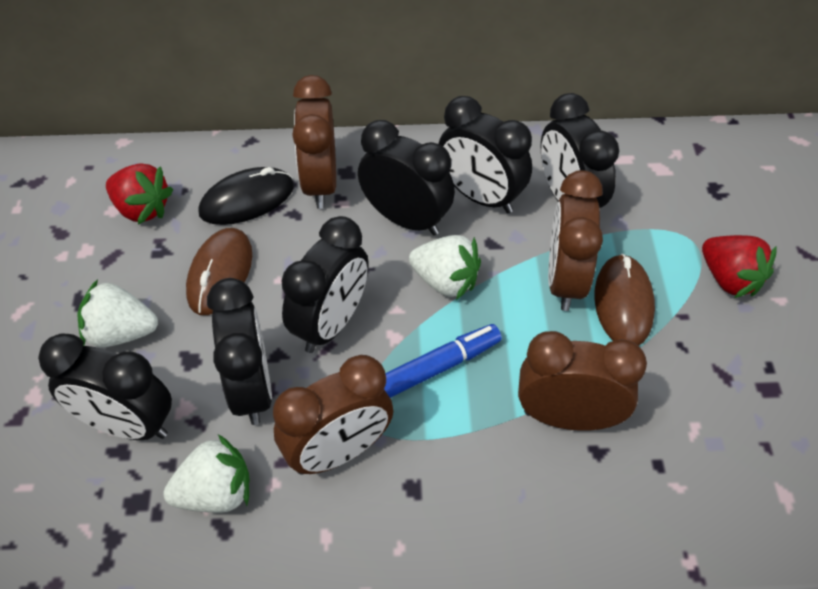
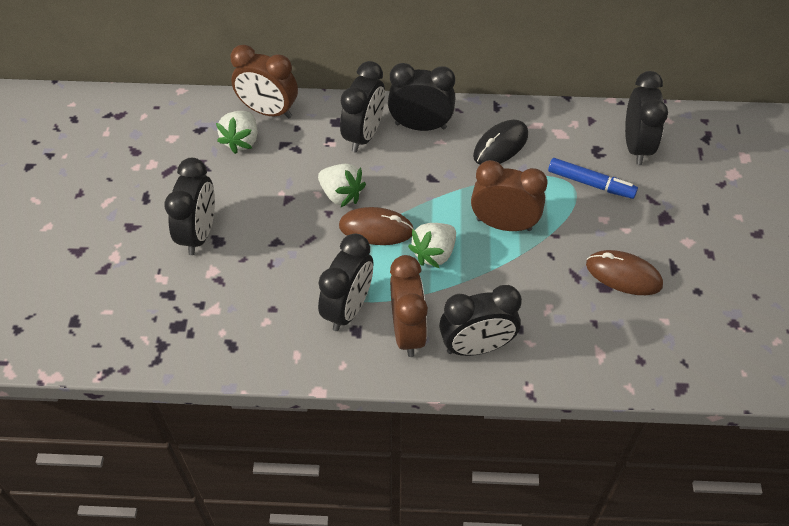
brown clock: [273,355,393,475] [292,75,336,209] [518,331,647,431] [548,170,603,311] = 4 -> [231,45,298,119] [390,255,428,357] [471,160,547,231] = 3
red strawberry: [106,163,173,224] [702,235,777,298] = 2 -> none = 0

